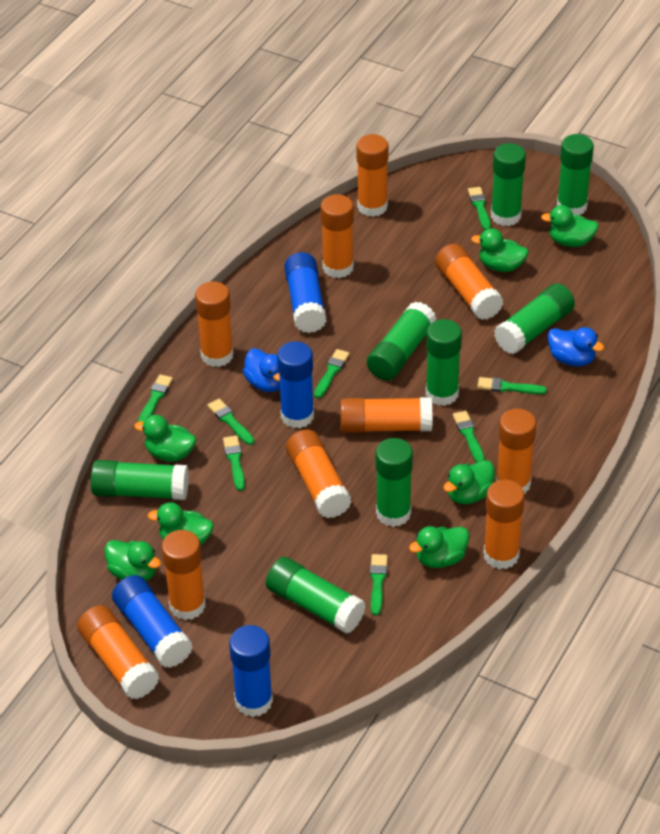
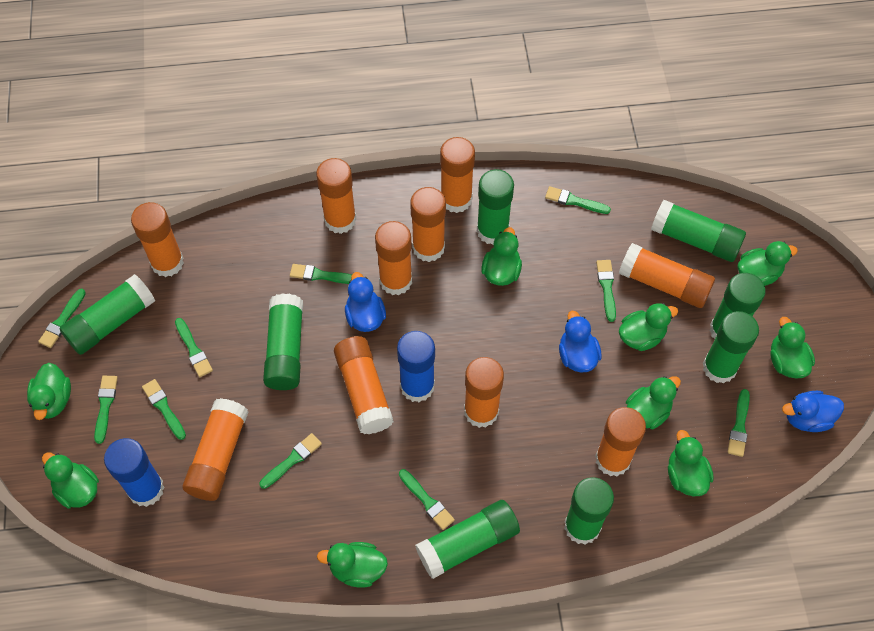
blue duck: [243,348,280,392] [548,327,604,367] = 2 -> [345,272,386,332] [559,311,602,372] [782,391,844,432] = 3
blue glue stick: [112,575,193,668] [229,625,273,717] [277,341,314,428] [284,252,327,333] = 4 -> [104,438,164,507] [397,331,435,402] = 2
green brush: [138,374,173,422] [208,399,254,445] [223,436,245,491] [314,349,349,398] [370,554,388,616] [453,411,485,462] [468,187,491,230] [477,377,547,394] = 8 -> [38,289,86,348] [94,376,118,444] [142,379,186,440] [175,318,213,377] [259,433,322,489] [290,264,352,284] [399,469,455,530] [545,186,611,214] [596,260,616,322] [728,389,750,457] = 10
green duck: [104,540,161,581] [134,415,196,462] [148,502,213,546] [409,526,469,568] [443,460,495,504] [471,228,528,272] [541,205,599,247] = 7 -> [27,363,71,420] [42,452,99,508] [317,542,388,588] [481,227,522,286] [619,303,678,351] [626,376,681,429] [668,430,714,496] [738,241,798,286] [770,317,815,379] = 9

